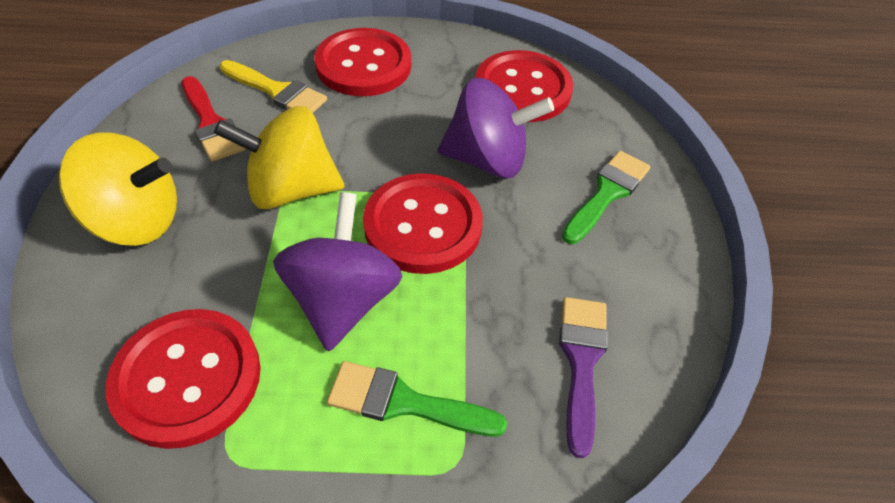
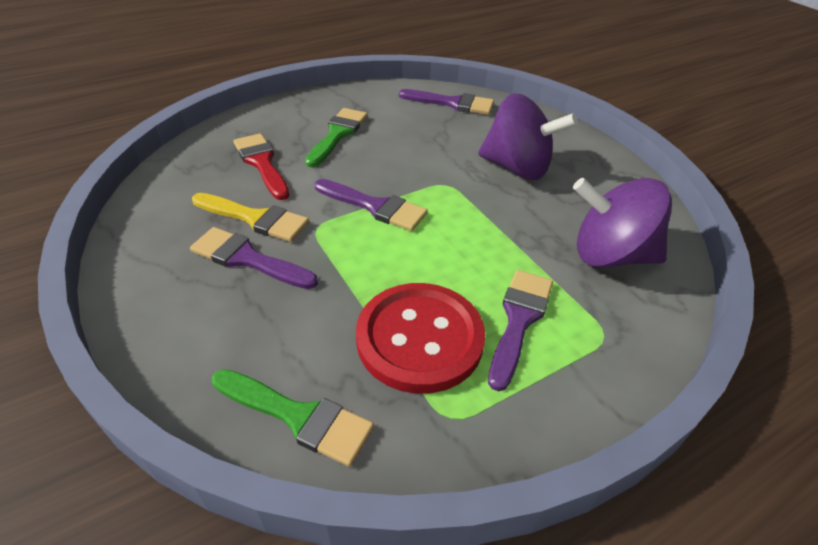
purple brush: [559,297,608,458] = 1 -> [190,227,318,289] [314,179,428,231] [399,89,494,115] [488,270,553,391] = 4
red button: [106,309,261,449] [314,28,411,96] [363,173,483,274] [475,50,573,122] = 4 -> [356,283,485,394] = 1
yellow spinning top: [59,133,177,246] [214,106,344,209] = 2 -> none = 0

